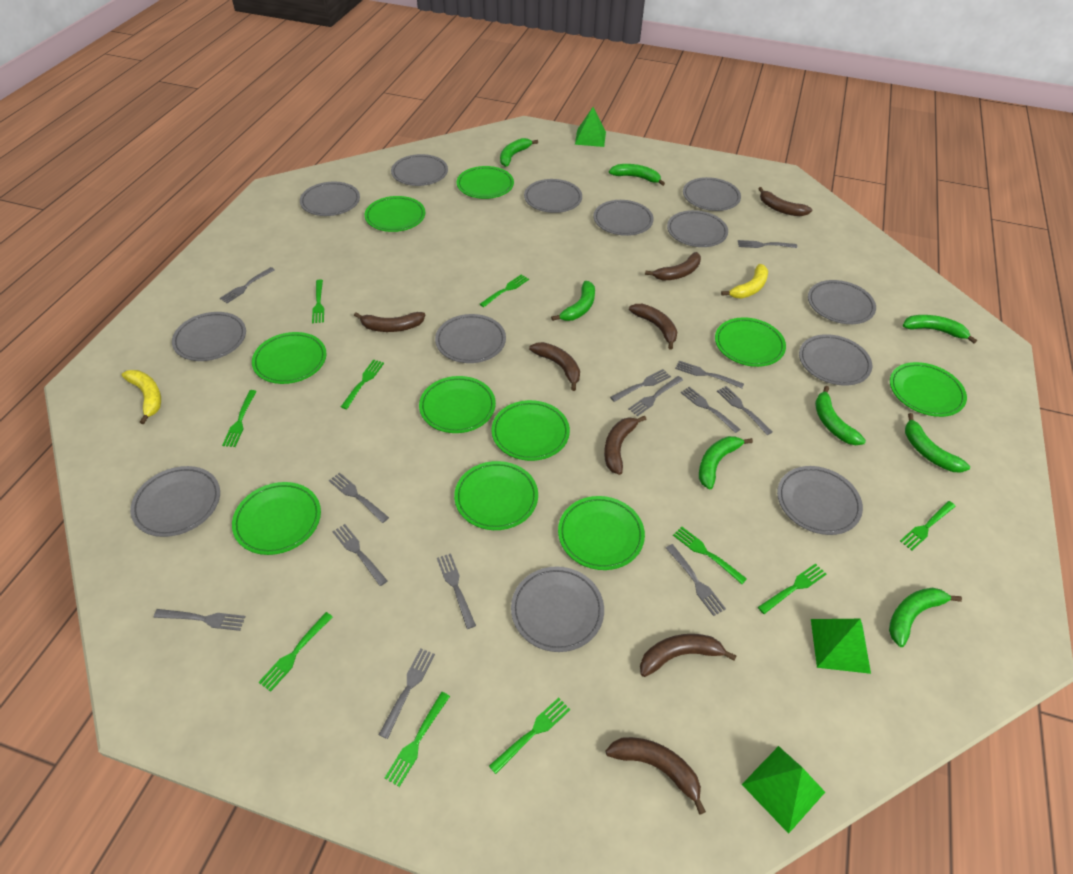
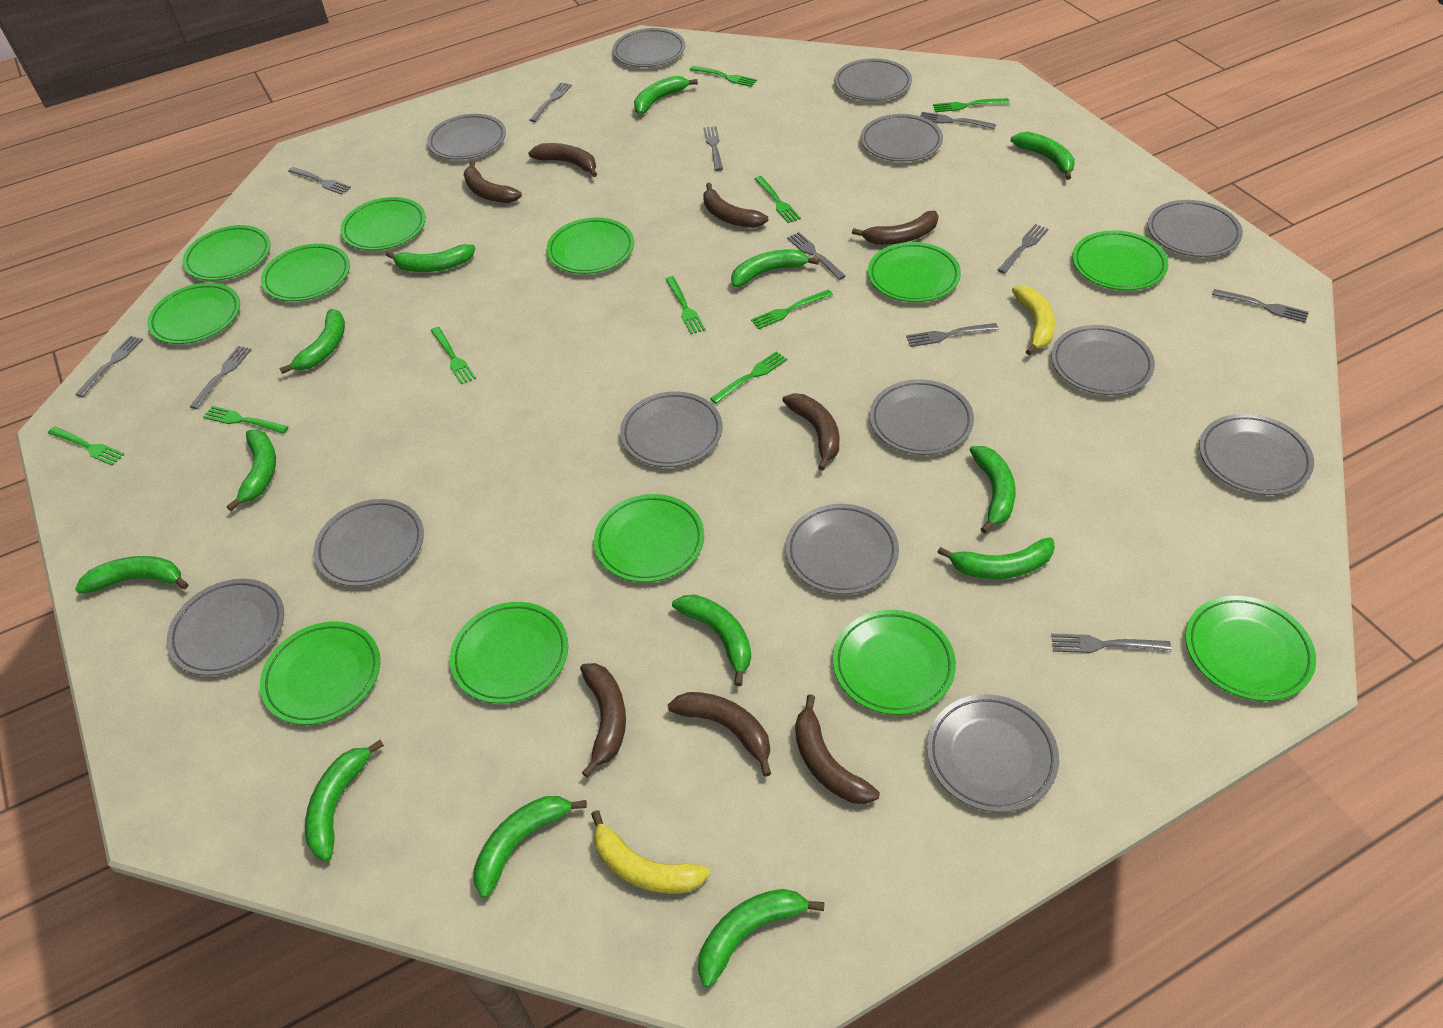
green banana: [500,138,538,167] [551,281,595,321] [609,164,665,186] [699,436,753,490] [815,386,866,445] [889,588,962,647] [903,315,977,343] [905,413,970,473] = 8 -> [75,556,188,594] [227,430,276,511] [279,309,345,374] [305,740,384,861] [386,244,475,272] [473,796,587,898] [634,76,698,115] [672,595,751,686] [698,889,824,987] [731,249,819,287] [937,537,1055,579] [970,446,1016,534] [1011,132,1075,180] = 13
green fork: [222,390,257,447] [258,612,333,692] [312,280,324,323] [341,359,384,409] [385,692,450,787] [480,274,529,307] [489,698,570,774] [673,527,747,584] [758,563,826,614] [900,501,956,550] = 10 -> [48,427,125,466] [203,406,289,434] [431,327,476,384] [665,276,705,334] [690,66,757,87] [710,351,787,404] [751,289,833,329] [755,176,801,223] [933,98,1009,112] = 9
green plate: [232,482,321,555] [252,332,327,384] [365,196,426,232] [419,376,496,433] [454,461,538,530] [457,166,514,199] [492,400,570,461] [558,496,645,570] [715,317,786,367] [890,362,967,417] = 10 -> [147,283,240,344] [183,225,271,281] [260,621,380,725] [261,244,350,301] [340,197,426,251] [450,602,568,704] [546,218,634,274] [594,494,704,582] [833,610,956,715] [868,242,961,302] [1072,230,1169,290] [1185,596,1316,701] = 12
green pyramid: [575,107,606,147] [742,746,825,834] [811,619,871,674] = 3 -> none = 0
grey fork: [154,609,246,631] [220,267,275,303] [329,472,389,523] [332,524,387,586] [379,648,435,739] [437,553,476,629] [610,369,671,402] [628,376,683,416] [666,544,726,616] [675,361,744,388] [681,387,740,433] [717,386,772,435] [738,240,797,248] = 13 -> [75,336,143,397] [190,346,252,409] [288,167,351,195] [530,82,572,122] [703,126,723,171] [787,232,846,280] [906,323,998,347] [920,112,996,129] [998,224,1049,274] [1051,634,1172,653] [1212,289,1309,323] = 11

